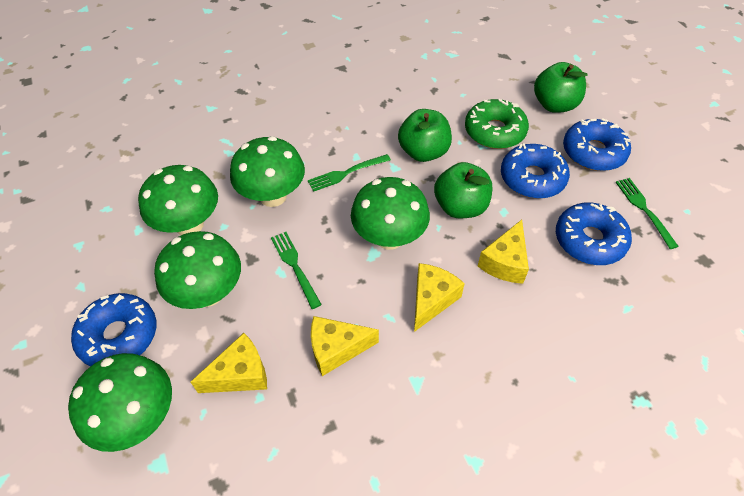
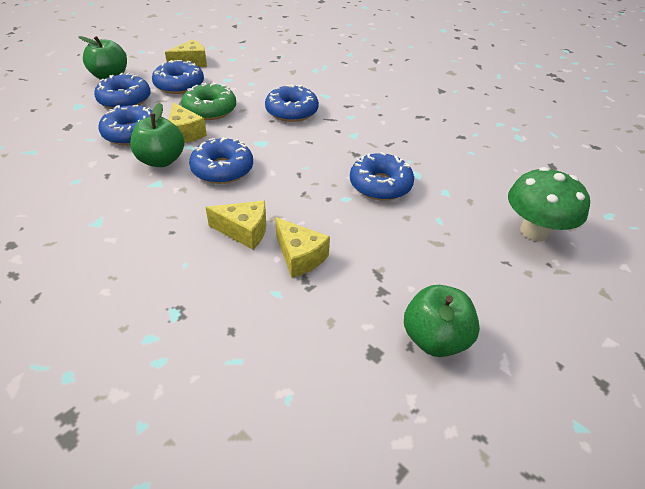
blue donut: [71,293,156,367] [501,143,570,199] [556,203,632,265] [563,118,631,171] = 4 -> [94,73,151,109] [99,105,152,145] [152,60,204,94] [189,137,253,184] [265,84,319,122] [350,152,414,201] = 6
green fork: [271,232,322,309] [308,154,391,192] [616,178,679,249] = 3 -> none = 0
green mushroom: [68,353,172,452] [138,165,218,235] [154,231,241,309] [230,136,305,207] [351,177,430,250] = 5 -> [508,167,590,242] = 1

